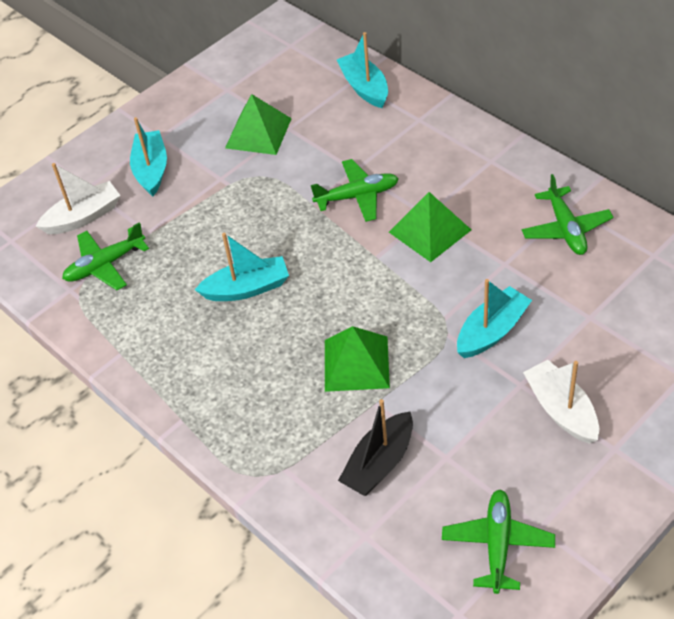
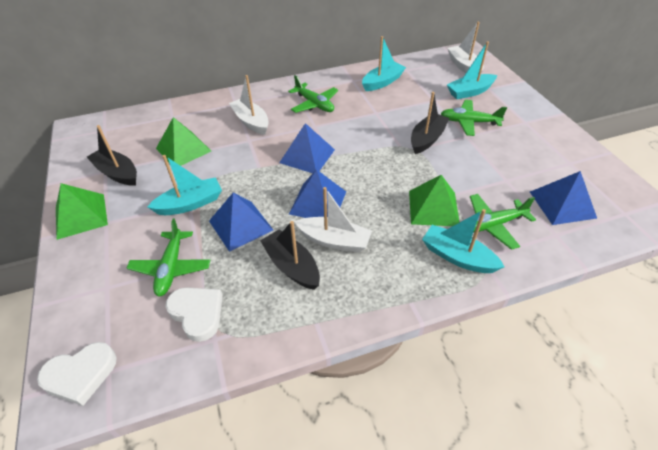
black boat: [338,399,413,496] = 1 -> [87,125,137,186] [260,221,320,290] [411,92,449,154] = 3
blue pyramid: none = 0 -> [209,193,273,252] [279,123,335,173] [289,169,346,218] [530,171,597,225] = 4
white boat: [36,163,120,234] [523,360,599,444] = 2 -> [229,75,269,135] [294,187,372,252] [448,22,484,73] = 3
white heart: none = 0 -> [37,342,117,406] [165,287,223,342] = 2

